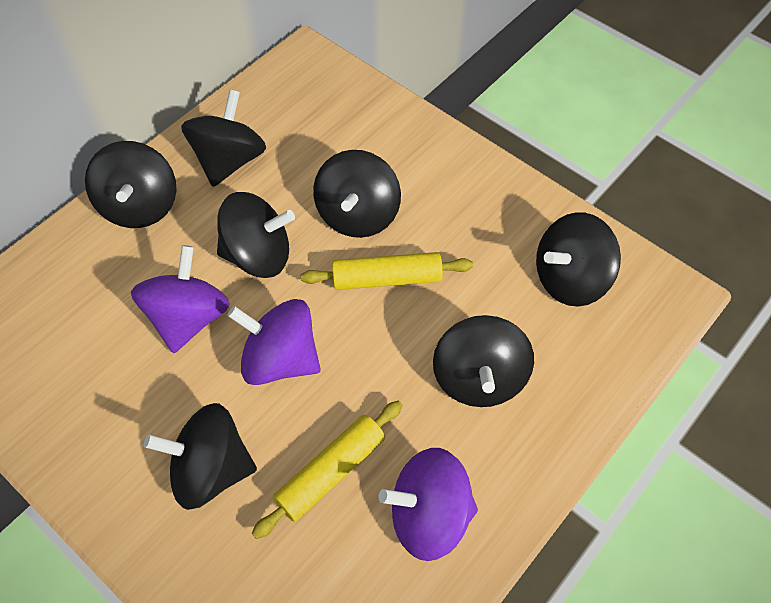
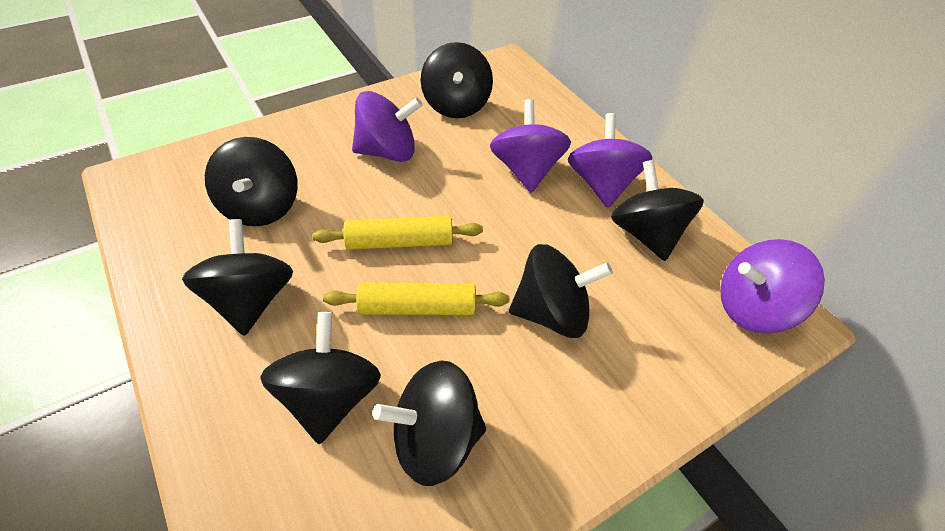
purple spinning top: [131,245,229,353] [227,299,321,385] [379,448,478,561] = 3 -> [352,91,422,162] [490,99,571,193] [568,113,652,208] [720,239,825,334] = 4

